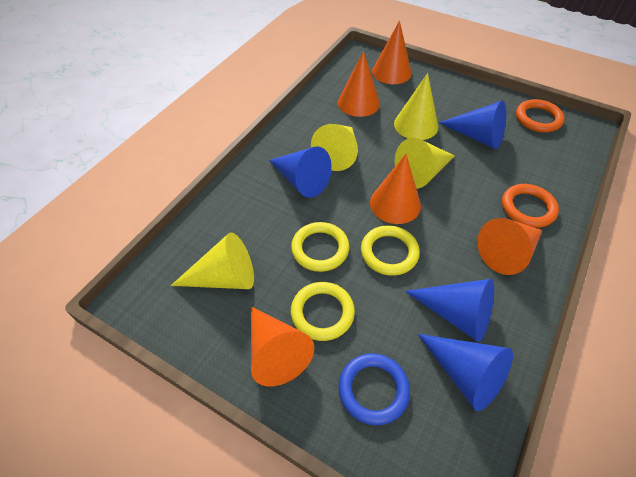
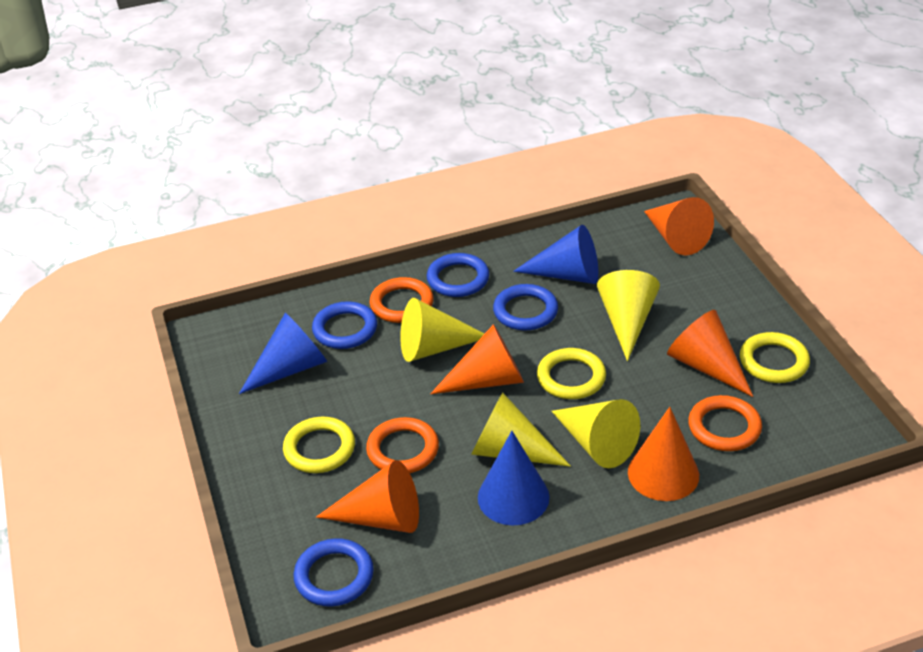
blue cone: [269,146,332,198] [405,279,494,342] [418,334,513,411] [439,100,506,149] = 4 -> [239,313,327,394] [478,431,550,525] [513,225,598,284] = 3
blue ring: [338,353,410,425] = 1 -> [294,538,374,606] [312,301,377,349] [427,253,489,297] [493,284,558,330] = 4
orange ring: [502,184,559,228] [516,99,565,133] = 2 -> [366,417,439,473] [370,277,434,323] [688,395,762,451] = 3

